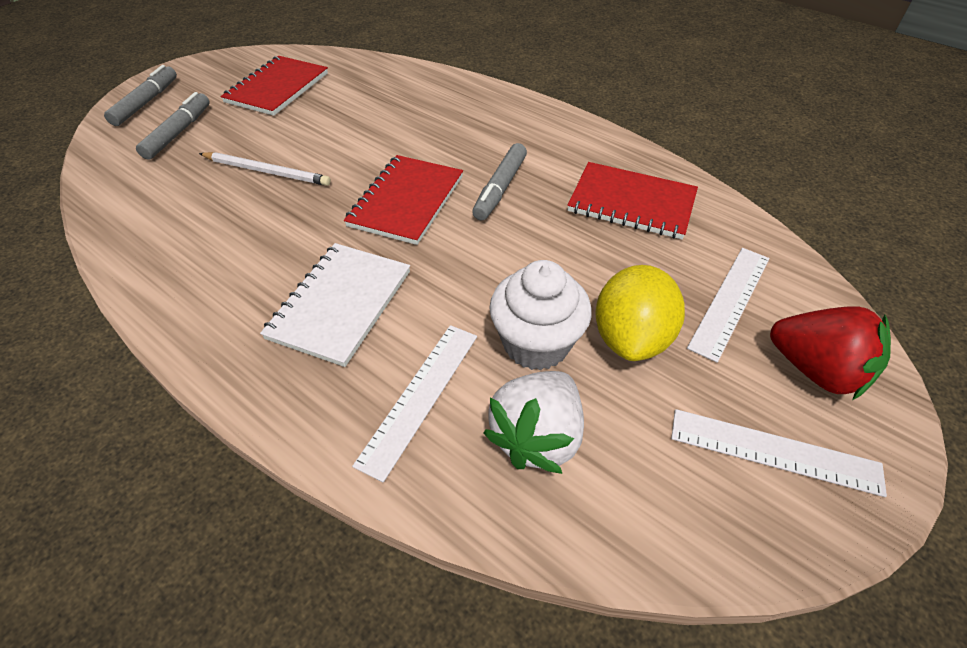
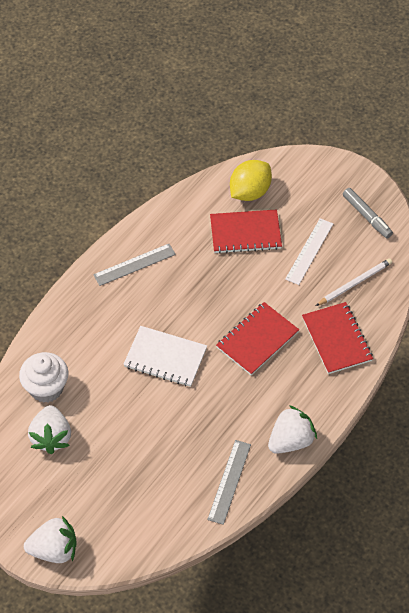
grey marker: [104,65,177,126] [136,92,210,160] [472,143,527,220] = 3 -> [343,188,393,238] = 1
grey ruler: none = 0 -> [93,244,176,286] [207,440,251,525] = 2
red strawberry: [770,306,891,400] = 1 -> none = 0
white ruler: [352,325,477,482] [671,409,887,497] [687,248,770,363] = 3 -> [285,218,333,285] = 1
white strawberry: [483,371,584,474] = 1 -> [24,516,77,563] [28,405,71,454] [268,405,317,454] = 3

